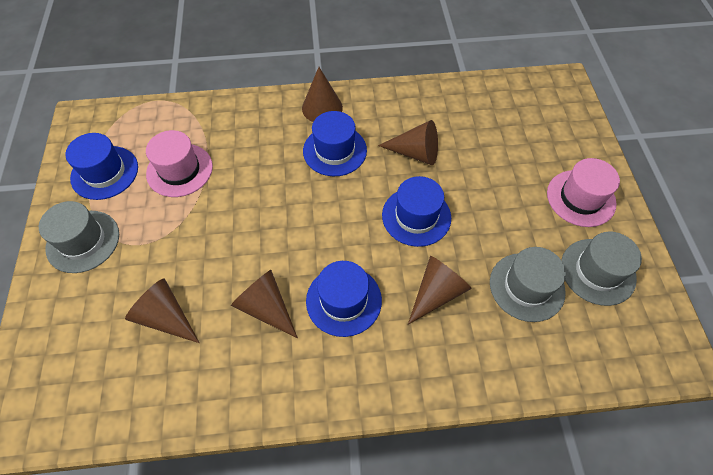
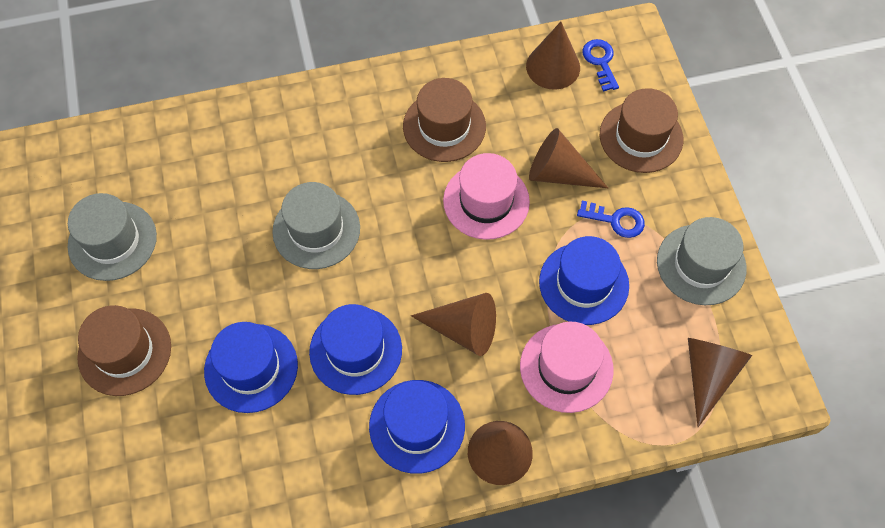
blue key: none = 0 -> [577,201,645,238] [582,39,619,91] = 2
brown hat: none = 0 -> [77,305,171,396] [403,78,486,162] [600,88,683,173] = 3

